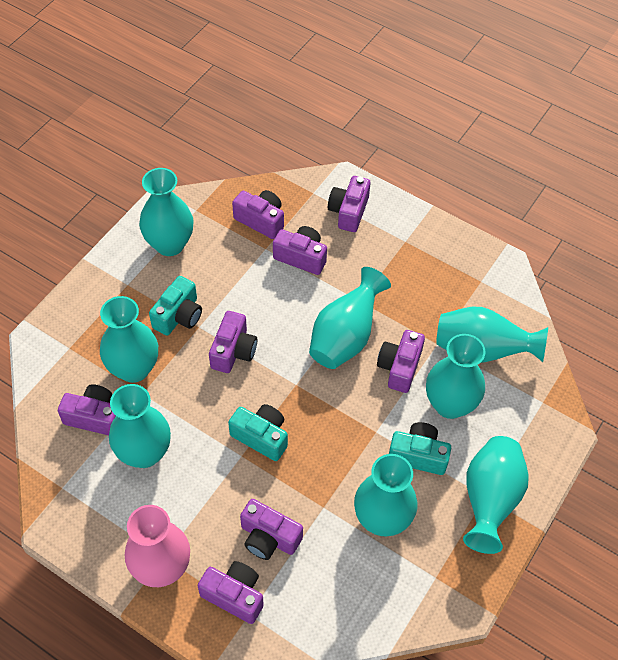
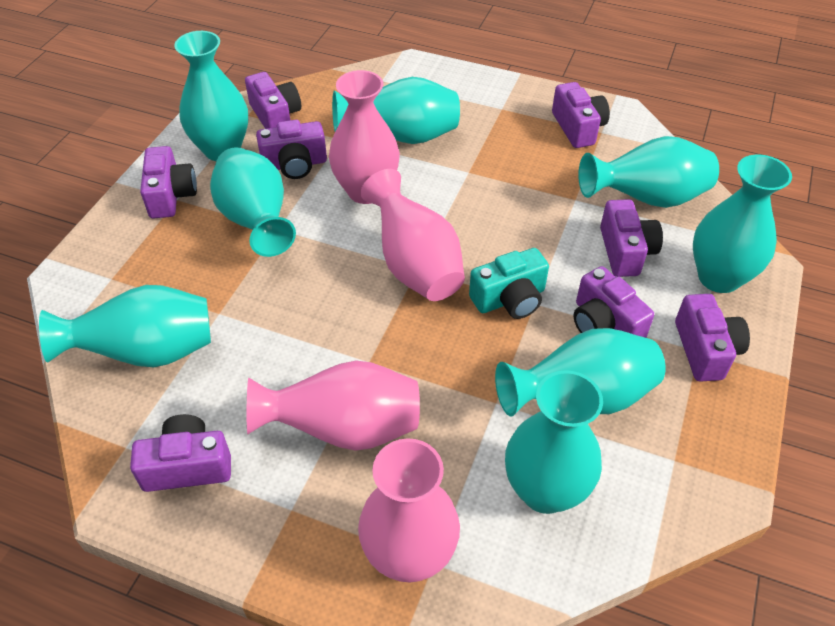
pink vase: [124,505,190,587] = 1 -> [247,361,420,451] [329,70,400,204] [358,438,460,582] [361,169,465,301] = 4
turquoise camera: [149,276,202,336] [228,404,288,461] [389,422,451,475] = 3 -> [469,248,549,319] = 1

